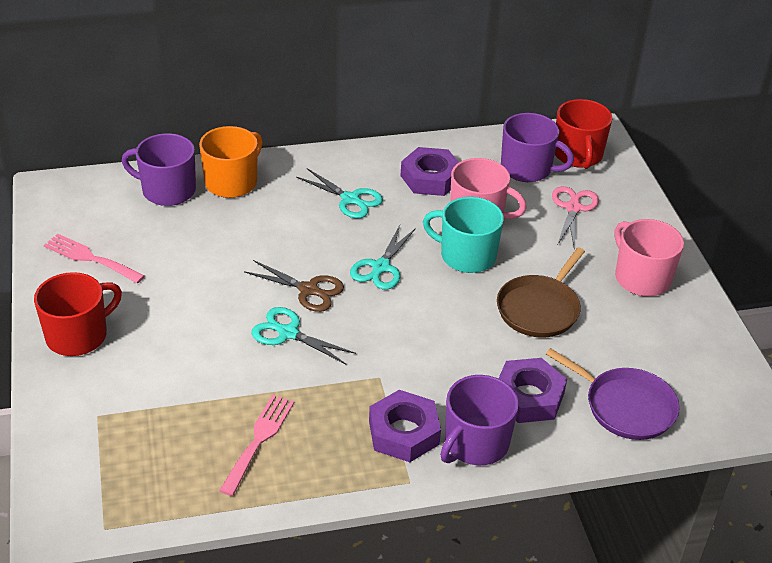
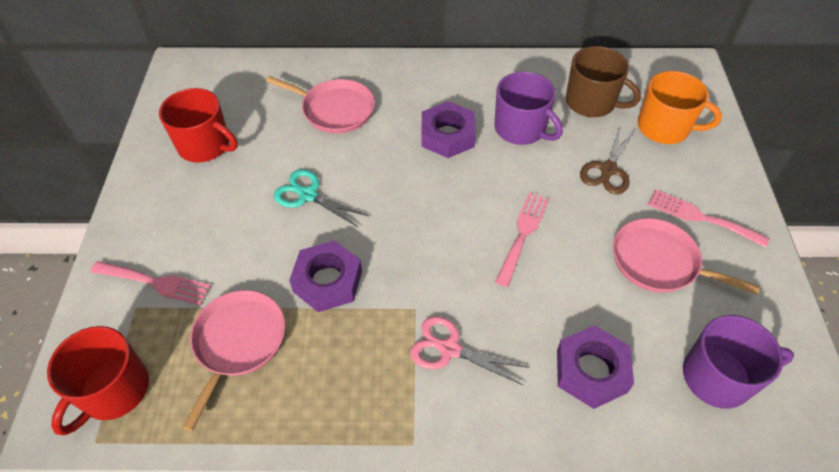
brown mug: none = 0 -> [566,46,641,117] = 1
brown pan: [497,247,585,337] = 1 -> none = 0
pink fork: [44,234,145,284] [219,395,294,496] = 2 -> [90,261,211,305] [495,192,549,287] [648,190,770,248] = 3
pink mug: [450,158,527,219] [615,219,684,296] = 2 -> none = 0
pink pan: none = 0 -> [182,290,285,431] [266,76,375,134] [613,218,760,295] = 3
purple mug: [122,133,196,206] [440,375,519,465] [501,113,574,182] = 3 -> [495,72,563,145] [683,315,794,409] = 2
purple pan: [546,348,680,440] = 1 -> none = 0
turquoise mug: [423,197,504,273] = 1 -> none = 0
turquoise scissors: [251,307,356,364] [296,168,383,218] [350,225,416,290] = 3 -> [274,169,369,228] = 1

